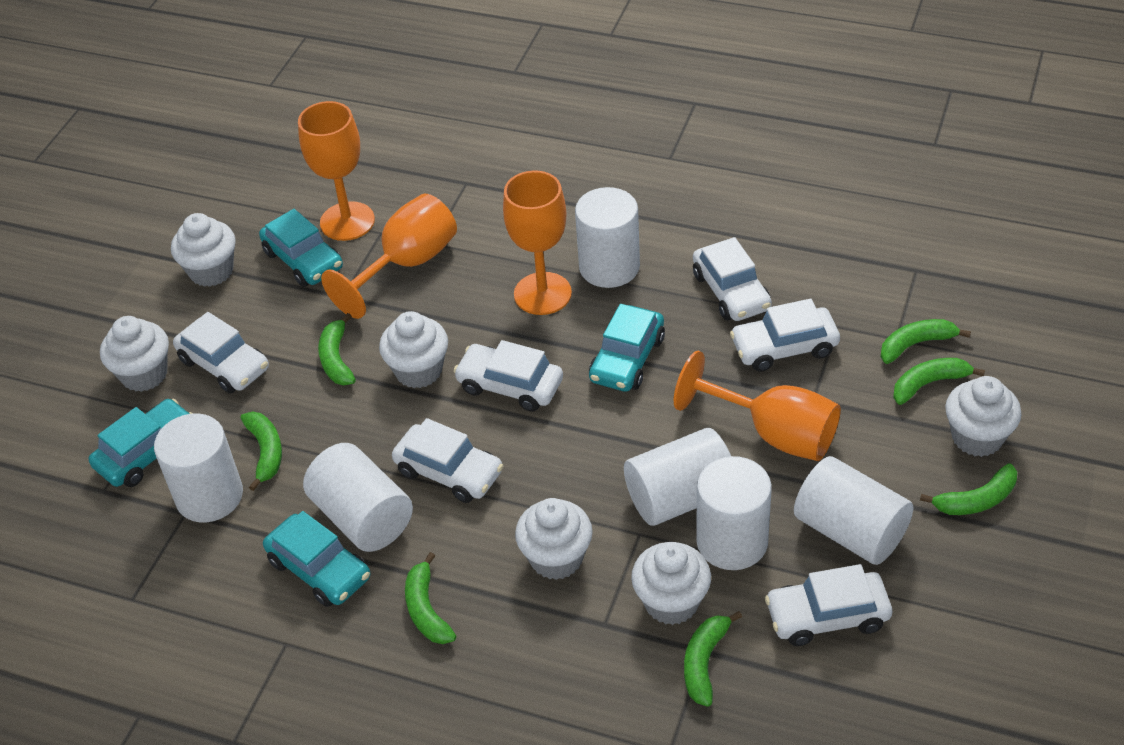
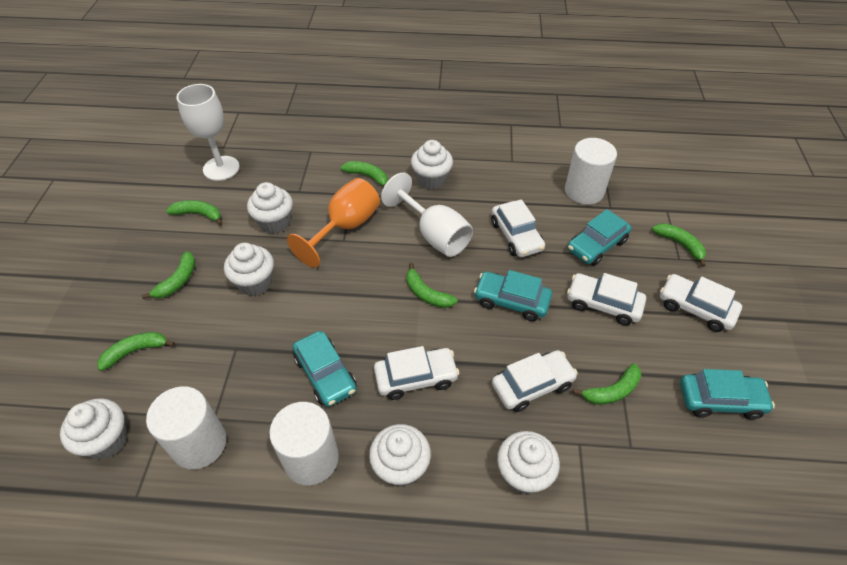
orange goblet: [298,101,375,241] [321,194,457,319] [503,170,572,315] [674,351,841,461] = 4 -> [287,178,380,268] = 1
white car: [173,312,269,394] [392,418,503,503] [454,340,563,412] [693,237,772,321] [730,299,840,372] [765,564,892,646] = 6 -> [374,346,459,400] [491,199,545,257] [492,350,578,412] [567,273,646,325] [660,274,742,332] = 5
white cylinder: [154,414,243,522] [303,443,413,552] [575,187,640,288] [624,428,731,526] [696,456,772,570] [794,456,913,565] = 6 -> [146,386,226,469] [269,402,339,485] [565,138,617,205] = 3
white goblet: none = 0 -> [176,84,240,181] [381,173,473,257] = 2

